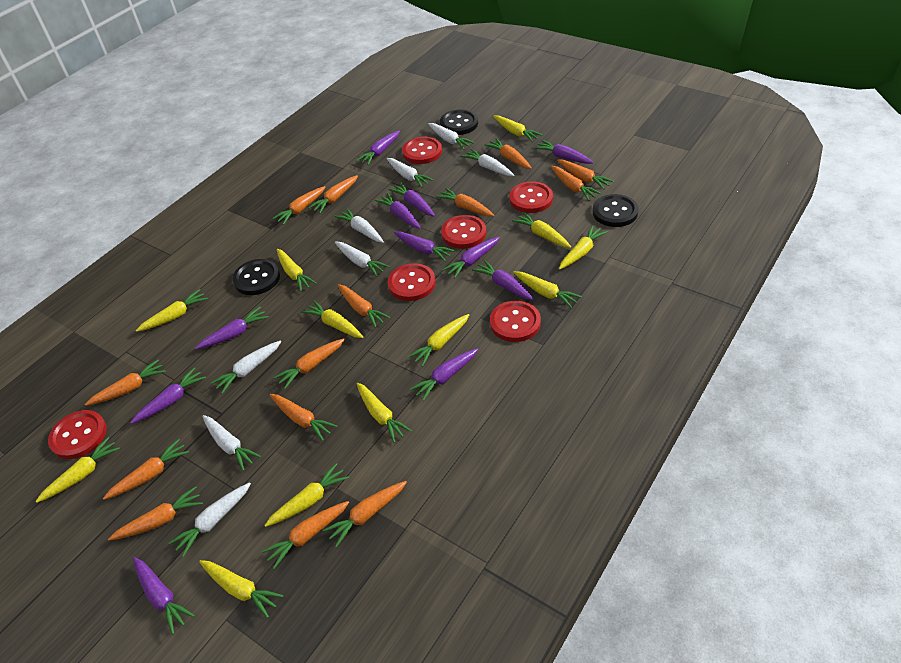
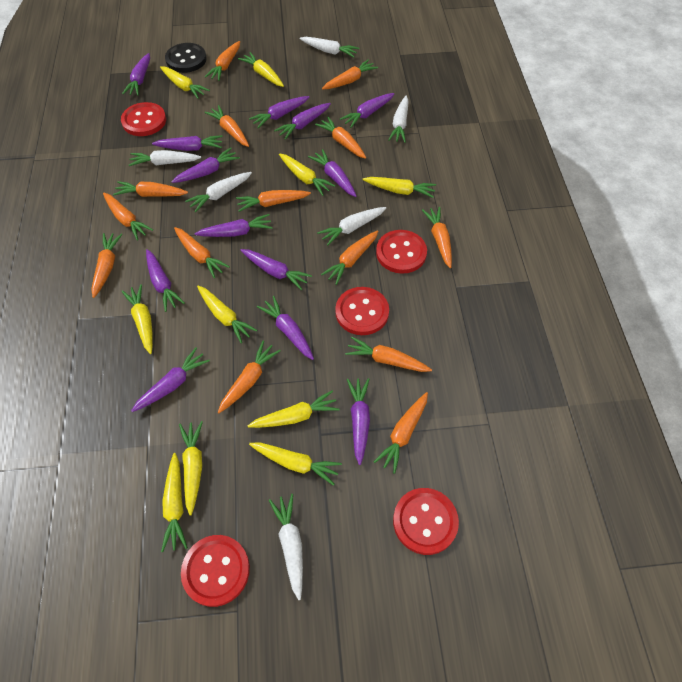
black button: [232,259,280,295] [440,109,478,135] [592,194,639,227] = 3 -> [165,43,207,73] = 1
purple carrot: [130,367,206,424] [133,557,195,635] [195,307,269,349] [356,131,400,165] [375,193,421,229] [388,182,435,217] [394,232,455,262] [410,348,478,401] [442,237,500,278] [472,260,534,300] [534,140,594,164] = 11 -> [122,53,150,95] [131,348,210,412] [146,249,185,312] [152,135,223,151] [171,148,240,183] [195,214,273,237] [240,249,312,290] [249,96,309,128] [257,296,314,360] [274,103,331,140] [308,149,356,197] [340,93,395,128] [347,378,370,465] = 13
red button: [48,410,107,459] [388,263,436,301] [402,137,442,164] [441,215,487,249] [490,301,541,342] [509,181,553,213] = 6 -> [121,102,166,136] [181,535,250,607] [335,287,389,335] [376,230,427,274] [393,488,459,555] = 5
white carrot: [169,482,251,557] [202,415,261,471] [211,341,281,394] [334,208,384,243] [335,241,390,277] [387,158,434,188] [428,123,475,150] [461,149,514,176] = 8 -> [129,150,201,166] [185,172,252,212] [269,494,303,600] [300,37,359,58] [317,207,386,246] [388,96,409,143] = 6
yellow carrot: [35,437,120,503] [136,289,208,332] [199,560,284,618] [264,463,349,527] [277,249,317,292] [301,300,363,338] [357,383,412,443] [408,314,469,367] [493,116,543,142] [512,212,571,248] [513,271,582,309] [559,225,608,269] = 12 -> [121,284,153,354] [160,66,210,99] [161,453,188,552] [179,421,203,516] [197,286,257,343] [238,52,284,87] [248,390,340,428] [249,442,342,486] [279,153,335,196] [363,177,436,198] = 10

